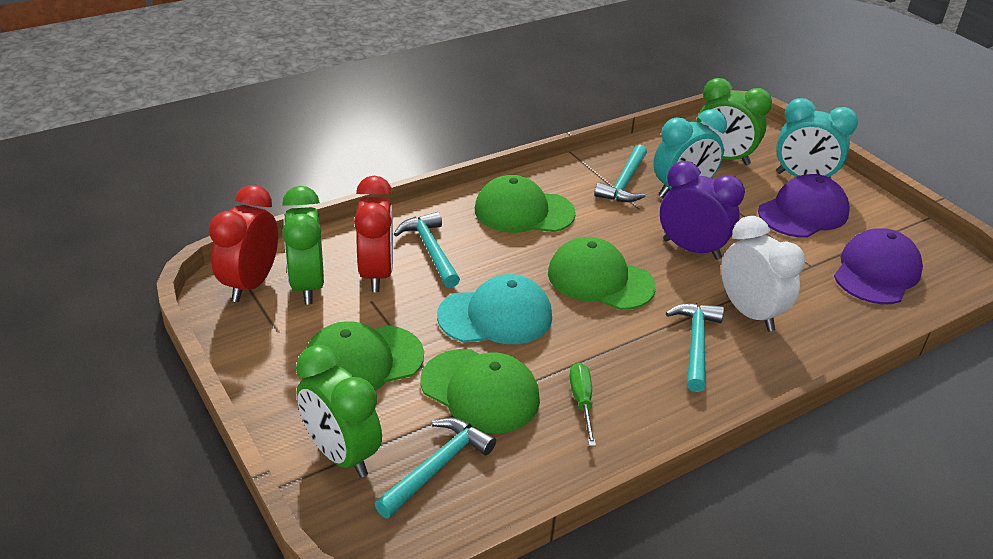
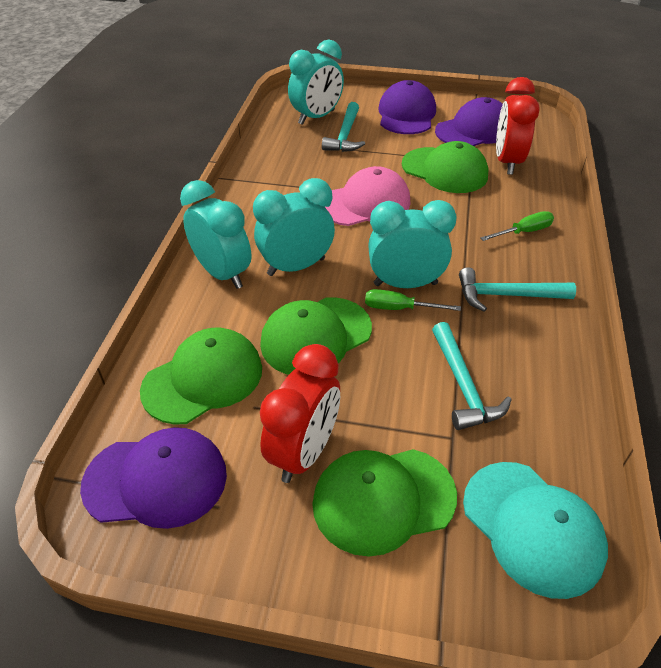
green clock: [282,186,324,305] [296,345,382,477] [696,78,772,166] = 3 -> none = 0
green screwdriver: [570,363,596,446] = 1 -> [365,289,461,311] [480,211,554,241] = 2
pink cap: none = 0 -> [324,166,410,226] = 1
purple cap: [758,174,849,238] [834,228,923,304] = 2 -> [80,427,227,529] [378,80,436,134] [435,97,503,146] = 3
purple clock: [660,161,745,260] = 1 -> none = 0
turquoise clock: [653,109,727,198] [776,98,858,179] = 2 -> [180,180,252,289] [253,178,335,276] [288,40,344,125] [368,200,456,288] = 4
turquoise hammer: [375,418,496,519] [394,212,460,288] [594,145,647,202] [666,303,724,392] = 4 -> [322,102,365,152] [432,322,512,430] [459,267,576,312] = 3
white clock: [721,216,805,331] = 1 -> none = 0

